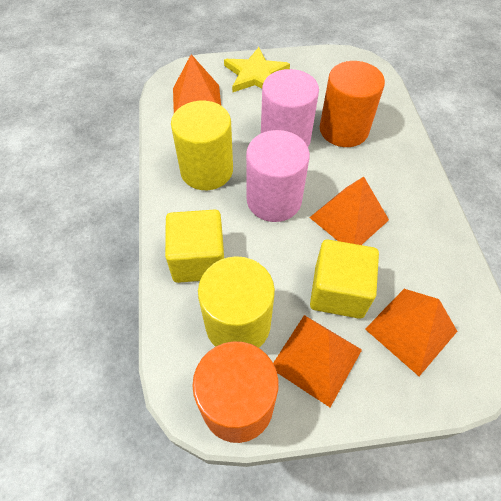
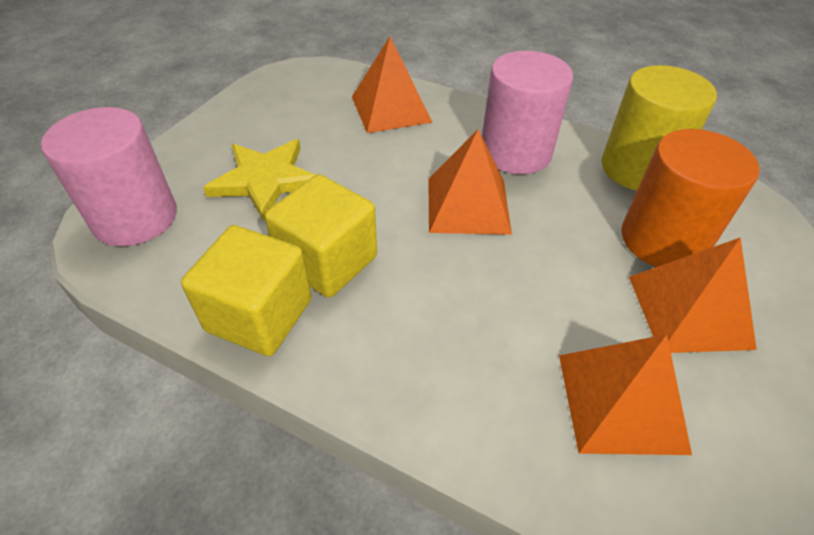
orange cylinder: [192,341,278,443] [320,61,385,147] = 2 -> [621,129,760,267] = 1
yellow cylinder: [171,101,233,190] [198,256,275,348] = 2 -> [601,65,717,191] = 1

